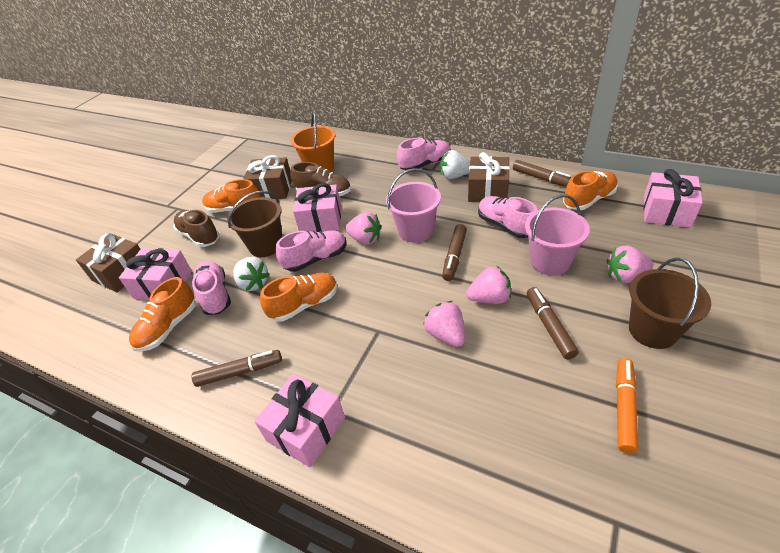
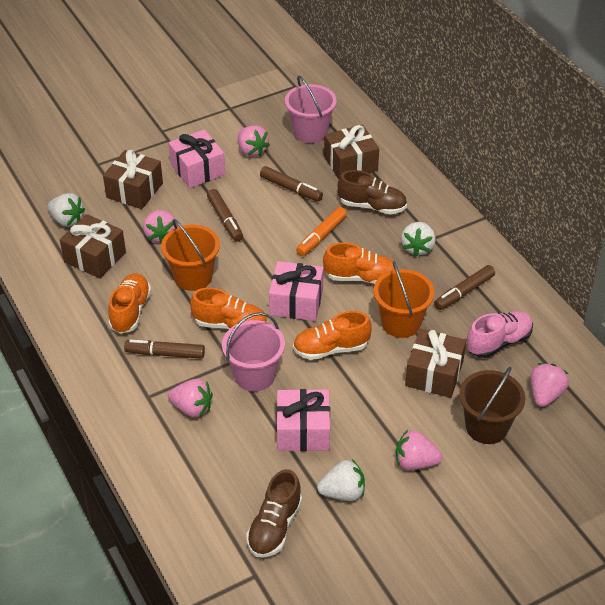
brown bucket: [227,191,282,257] [629,257,711,349] = 2 -> [459,367,525,444] = 1
brown gift: [76,233,140,293] [243,155,292,199] [468,152,510,202] = 3 -> [60,214,126,278] [103,150,163,209] [324,125,379,179] [405,329,466,398] = 4
orange bucket: [291,112,336,172] = 1 -> [161,219,220,291] [374,261,434,338] = 2
pink gift: [119,248,192,300] [254,374,345,467] [293,183,341,232] [644,169,703,228] = 4 -> [169,129,225,188] [269,261,324,321] [276,389,330,451] = 3
pink shoe: [192,261,231,315] [276,230,347,272] [397,138,451,170] [478,196,538,238] = 4 -> [467,311,533,358] = 1
pink strawberry: [345,212,382,245] [423,301,465,347] [466,266,511,304] [606,245,653,283] = 4 -> [143,210,177,243] [168,379,213,417] [238,125,270,157] [396,430,443,470] [531,363,569,407] = 5
white strawberry: [233,257,270,291] [440,150,470,179] = 2 -> [48,193,85,227] [317,459,365,501] [401,222,436,256] = 3

